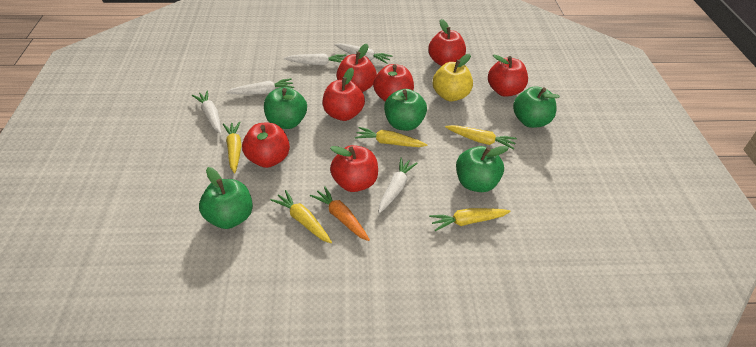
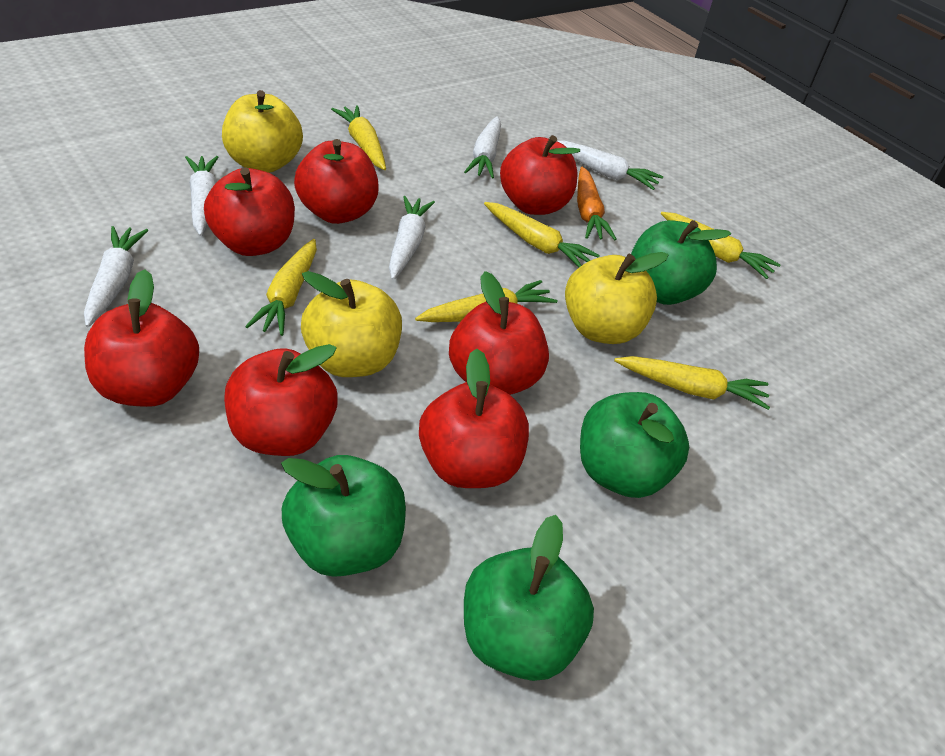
green apple: [199,167,253,229] [264,87,307,129] [384,89,427,131] [456,146,509,192] [513,86,560,128] = 5 -> [281,455,406,577] [464,515,594,681] [580,392,689,498] [631,220,731,305] = 4
yellow apple: [433,54,473,101] = 1 -> [222,90,303,173] [301,271,402,377] [565,252,669,344] = 3
yellow carrot: [223,121,242,174] [271,190,332,243] [355,127,428,147] [429,208,511,231] [445,125,517,150] = 5 -> [245,239,317,336] [331,105,386,170] [415,280,557,322] [484,202,600,267] [614,356,770,410] [661,212,781,279] = 6

